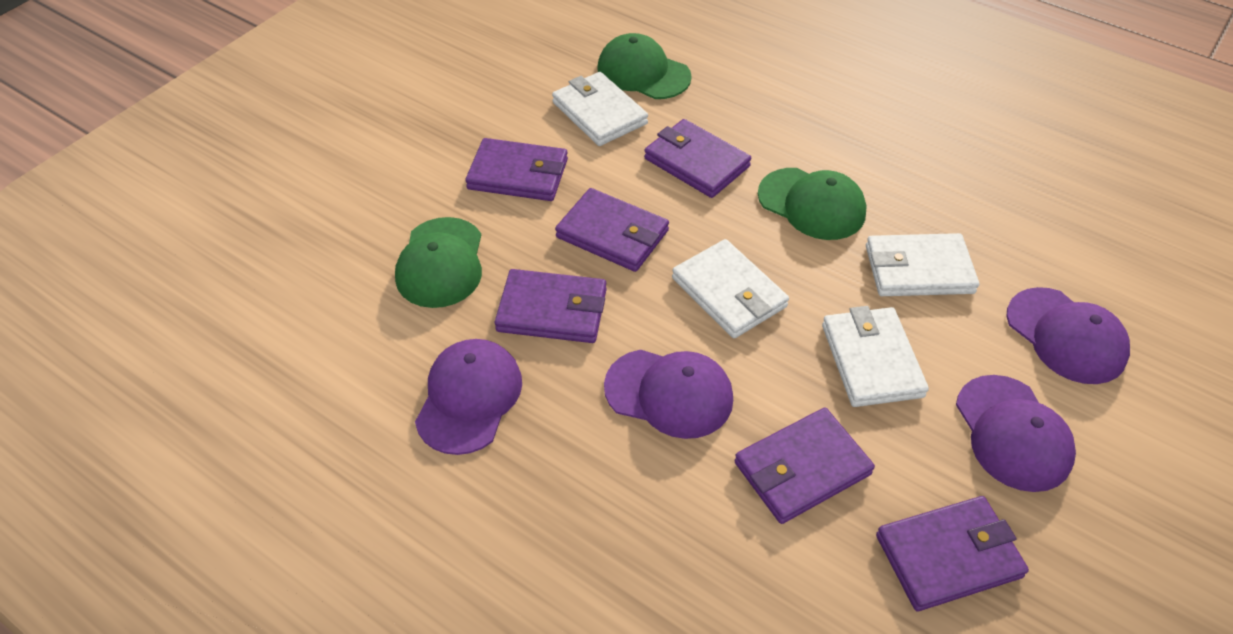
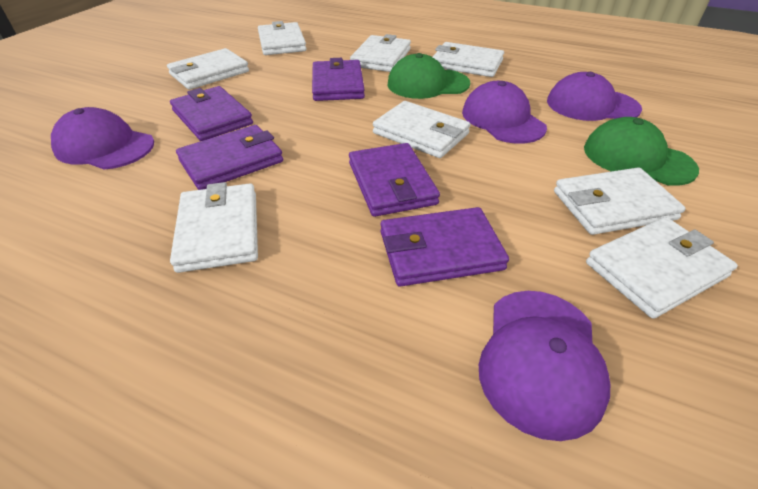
green cap: [395,217,482,308] [597,33,692,99] [758,168,867,240] = 3 -> [387,53,470,99] [584,117,699,186] = 2
purple wallet: [465,138,568,201] [495,269,607,343] [555,188,669,272] [644,119,751,198] [735,408,875,524] [876,496,1029,611] = 6 -> [170,86,253,141] [176,125,283,190] [312,58,365,101] [349,143,440,217] [381,207,509,287] = 5
white wallet: [552,72,648,146] [672,239,789,338] [822,306,929,407] [866,233,979,296] = 4 -> [167,48,249,89] [170,182,258,273] [258,21,307,55] [350,34,411,72] [373,101,471,158] [433,42,504,77] [554,167,686,235] [586,217,738,319] = 8

